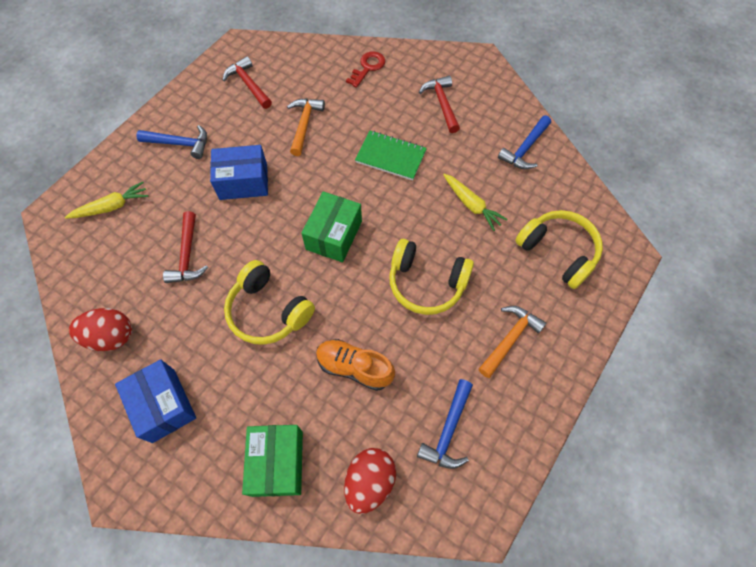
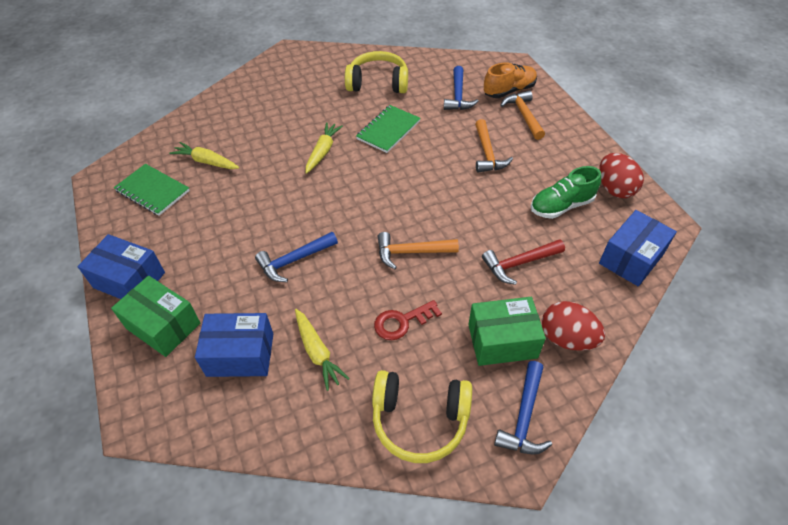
blue box: [115,359,196,443] [210,145,268,200] = 2 -> [78,234,165,299] [195,313,273,377] [599,210,677,287] = 3
green notebook: [355,131,427,180] = 1 -> [114,164,190,216] [356,105,421,153] = 2
green shoe: none = 0 -> [531,166,601,219] = 1
orange hammer: [287,99,325,156] [479,306,546,378] = 2 -> [378,232,459,269] [475,119,513,172] [500,90,545,140] = 3
red hammer: [163,211,208,283] [223,56,272,109] [419,75,460,133] = 3 -> [482,239,565,285] = 1
yellow carrot: [65,182,148,219] [443,174,508,231] = 2 -> [169,142,239,169] [295,309,350,391] [305,122,343,174] = 3
yellow headphones: [224,260,315,345] [389,239,474,315] [515,210,603,289] = 3 -> [345,51,408,93] [372,370,472,463] = 2

